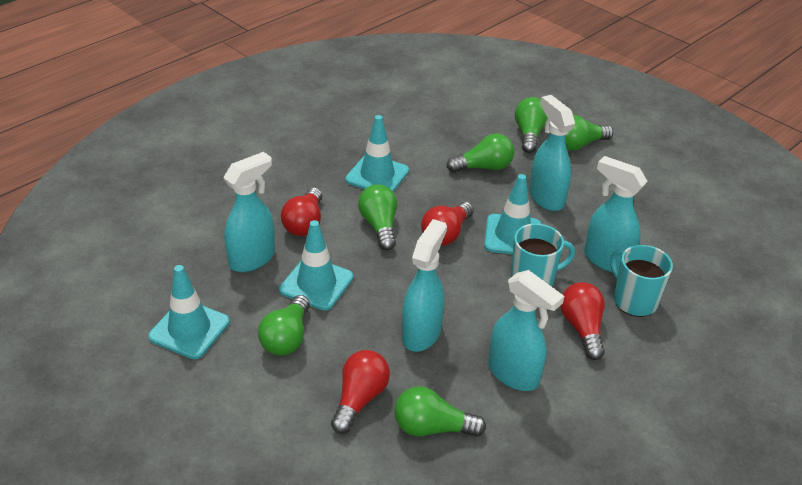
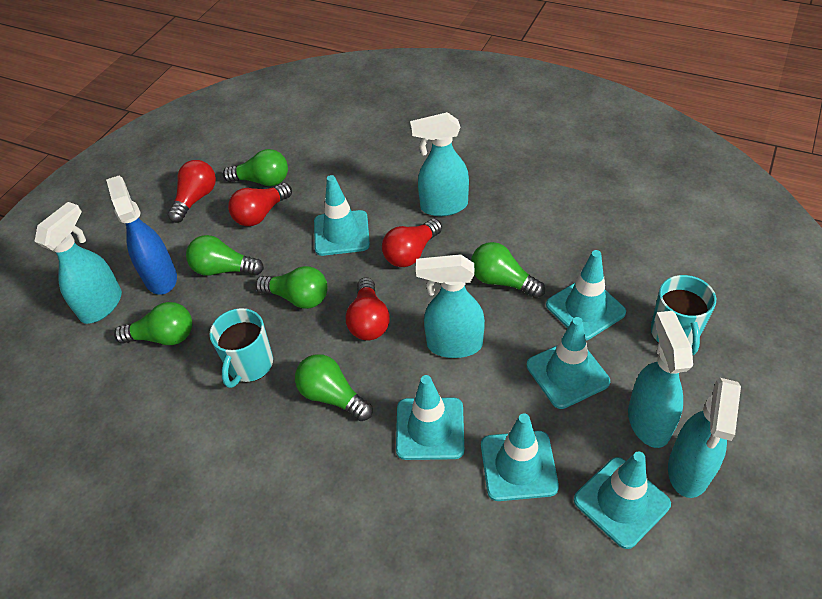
blue spray bottle: none = 0 -> [106,176,177,295] = 1
turquoise traffic cone: [148,265,230,359] [279,220,353,310] [345,115,409,192] [484,174,541,254] = 4 -> [314,175,370,256] [396,375,464,460] [481,413,559,501] [527,317,610,409] [546,250,626,341] [574,451,671,549] = 6

